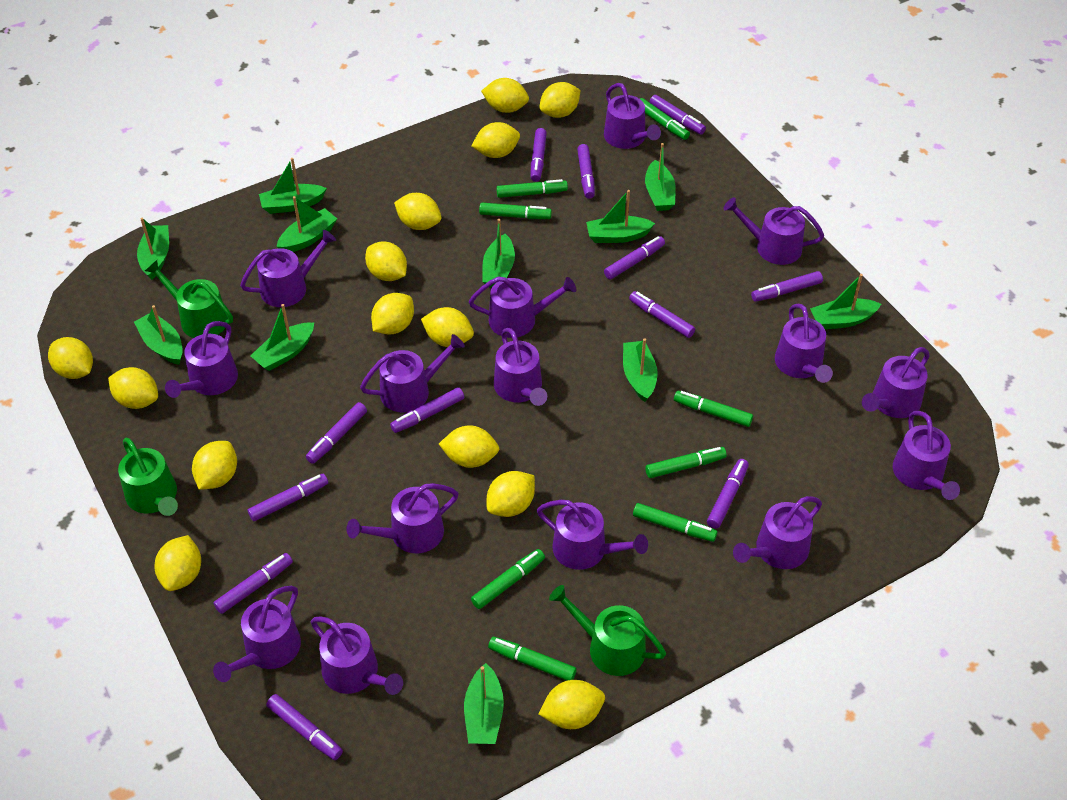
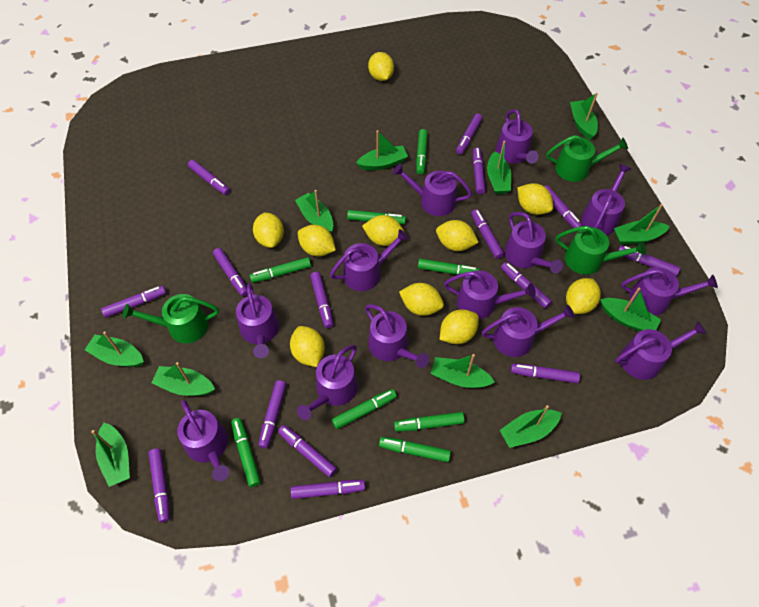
purple marker: [213,553,293,614] [248,473,328,521] [266,694,343,760] [306,402,367,464] [390,387,464,433] [531,128,547,182] [577,144,595,199] [604,236,665,280] [629,291,695,338] [650,95,706,135] [707,459,749,529] [751,271,823,302] = 12 -> [101,286,166,318] [149,448,170,522] [188,160,230,195] [213,248,247,296] [258,380,286,448] [278,425,337,477] [290,480,365,499] [310,272,333,328] [456,114,482,155] [471,209,504,259] [473,147,486,194] [501,262,552,309] [511,363,580,383] [544,185,583,228] [618,246,680,276] = 15
purple watering can: [165,321,238,398] [213,586,301,682] [240,230,336,307] [311,617,403,695] [346,483,459,553] [360,334,465,413] [469,276,576,338] [494,328,547,406] [537,500,648,570] [604,83,661,149] [723,197,824,265] [733,496,822,569] [775,304,833,383] [862,347,930,418] [893,411,960,500] = 15 -> [177,400,229,481] [236,283,279,358] [297,345,358,420] [330,229,409,291] [365,304,429,368] [393,164,472,216] [444,270,536,319] [482,305,575,357] [496,109,539,164] [504,212,563,273] [581,164,631,235] [615,321,707,380] [621,267,718,316] = 13
yellow lemon: [48,337,93,379] [108,367,158,409] [155,535,201,591] [192,441,237,490] [365,241,407,281] [371,293,414,335] [394,193,441,230] [421,307,474,347] [439,425,499,468] [472,122,520,158] [481,78,529,113] [487,471,535,517] [539,680,605,729] [540,82,580,118] = 14 -> [253,212,284,248] [290,326,325,367] [298,225,336,257] [362,215,404,246] [368,52,394,81] [399,283,444,316] [436,220,479,251] [440,309,479,344] [517,183,553,215] [566,278,601,314] = 10

